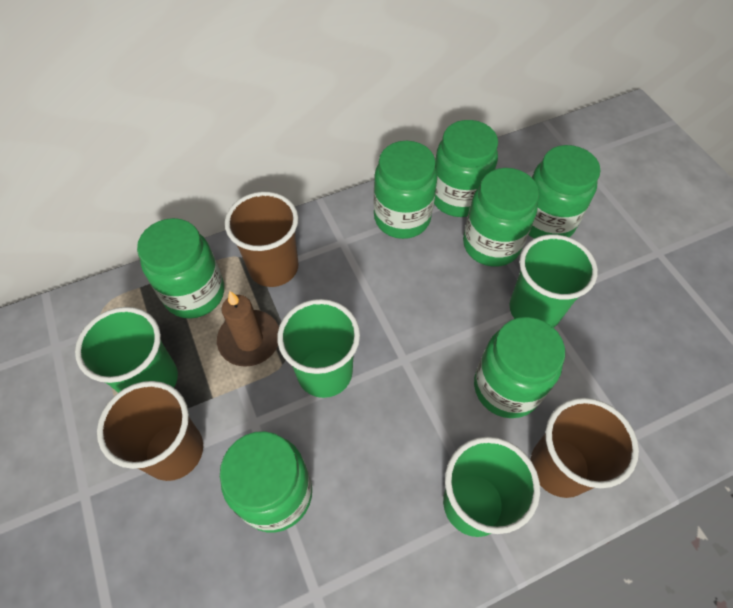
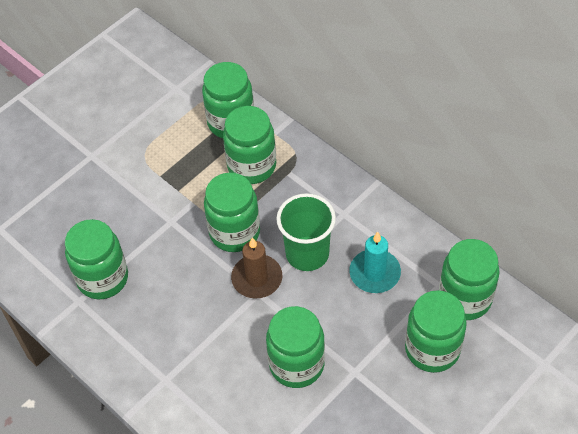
brown cup: [97,381,203,481] [225,192,299,287] [531,398,639,498] = 3 -> none = 0
green cup: [75,307,178,393] [277,299,360,398] [443,437,540,537] [510,234,598,328] = 4 -> [276,193,336,271] = 1
turquoise candle: none = 0 -> [349,232,401,293] = 1

